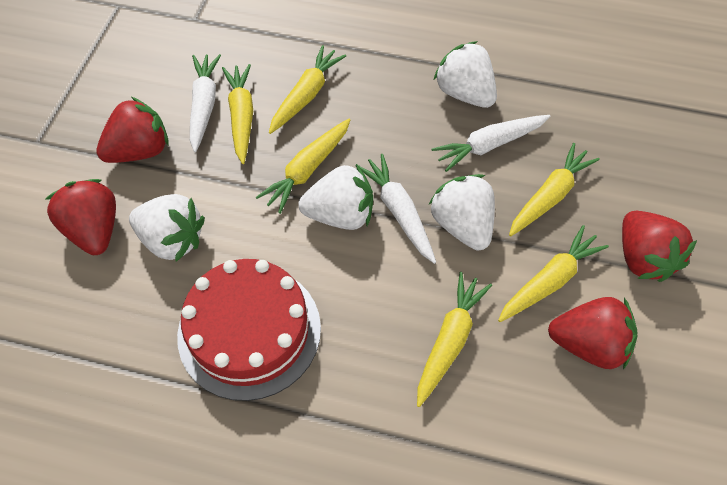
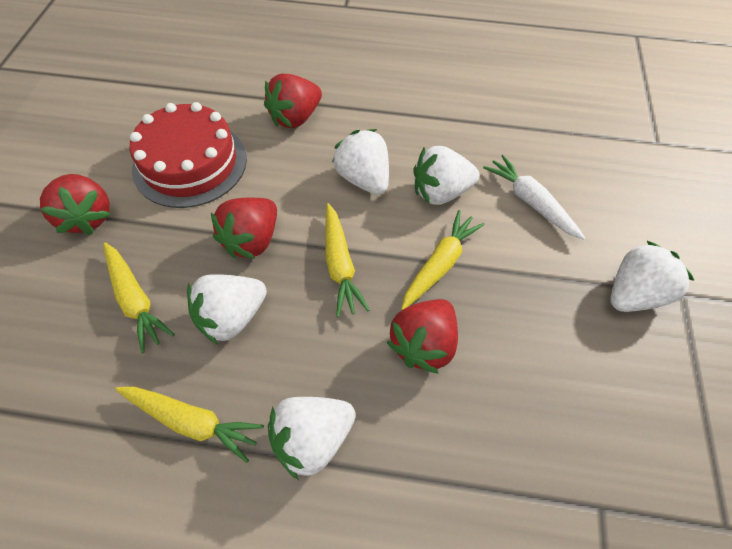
white carrot: [190,54,221,152] [358,154,436,264] [432,115,550,172] = 3 -> [483,155,585,240] = 1
white strawberry: [129,194,205,262] [298,164,373,230] [429,174,495,250] [434,41,497,108] = 4 -> [187,274,267,345] [268,397,356,480] [332,129,389,195] [413,146,479,205] [610,241,695,312] = 5
yellow carrot: [222,64,253,164] [256,119,350,214] [269,45,346,134] [417,272,492,407] [498,225,609,322] [509,143,600,236] = 6 -> [103,242,175,353] [115,387,264,463] [325,203,370,317] [401,210,485,310] = 4

